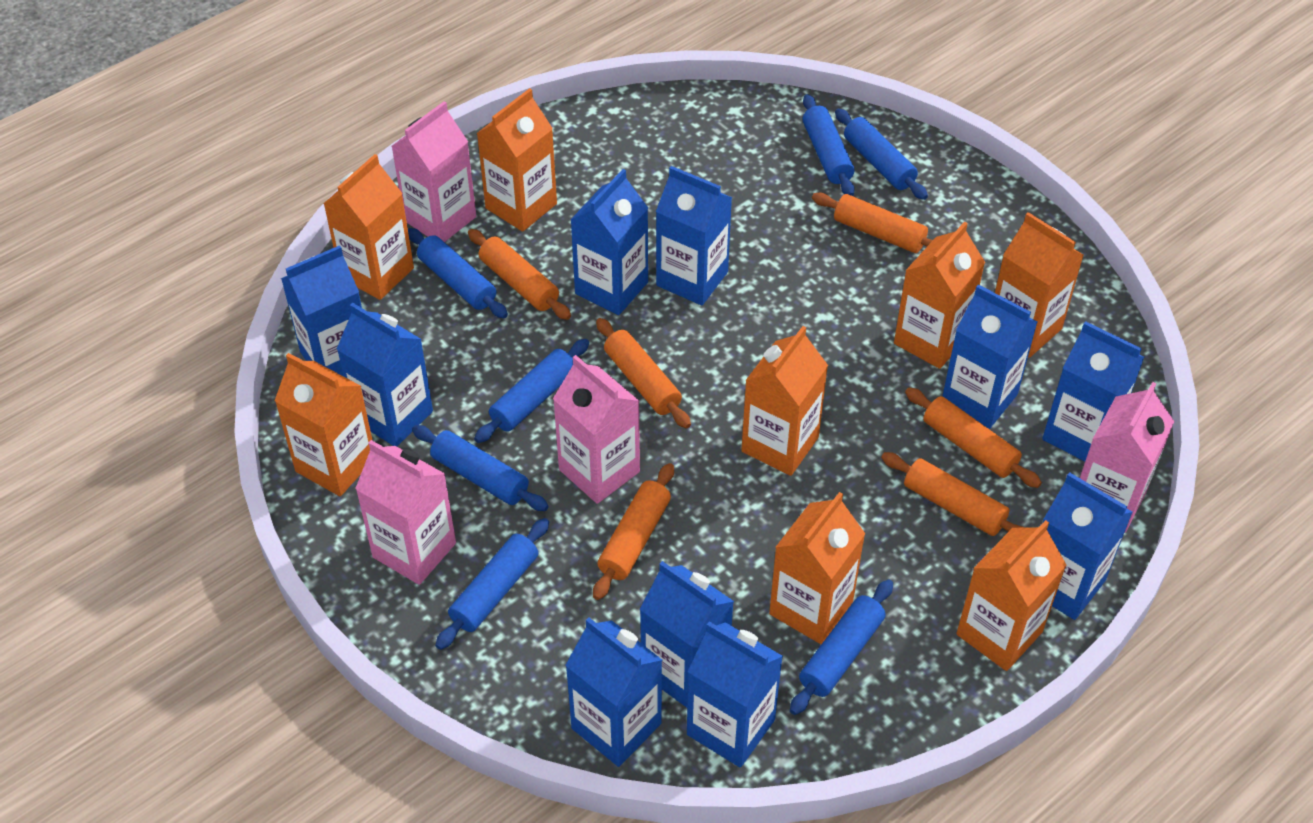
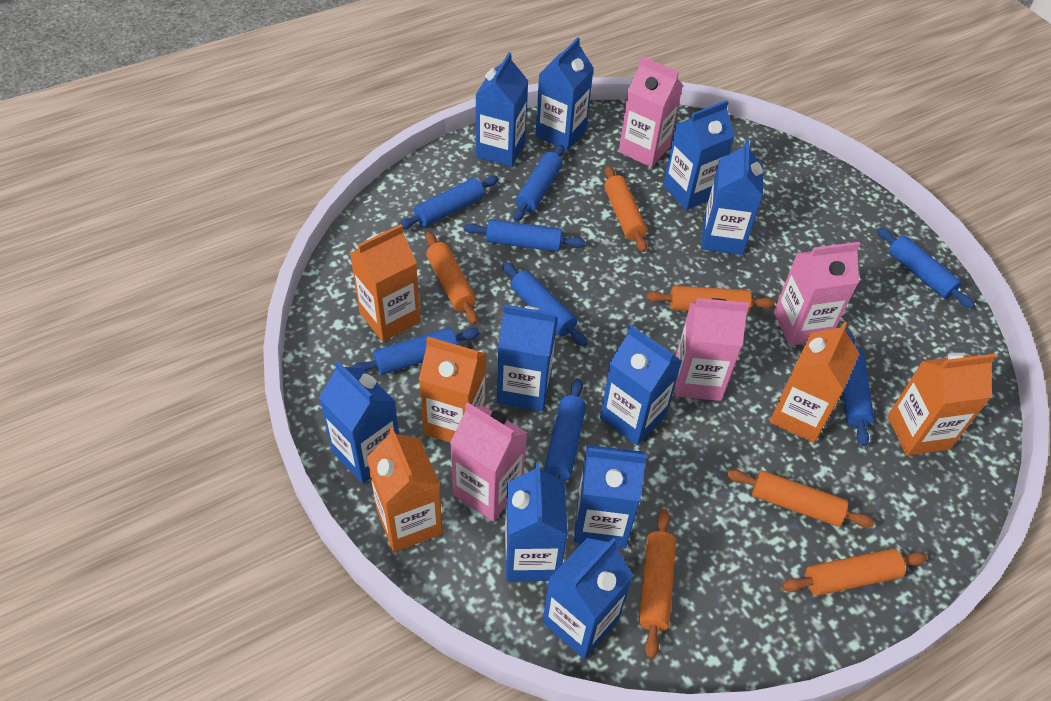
blue rolling pin: [408,228,508,318] [412,425,549,511] [435,518,549,650] [474,339,589,443] [790,579,893,715] [803,94,855,196] [835,108,928,200] = 7 -> [352,328,480,375] [398,176,499,230] [464,219,585,252] [502,262,587,346] [513,145,564,222] [544,379,586,481] [843,331,874,446] [877,227,975,309] = 8
orange carton: [275,353,373,496] [323,154,414,300] [477,88,557,232] [741,326,828,476] [769,492,865,644] [894,221,985,369] [956,520,1067,671] [995,212,1084,358] = 8 -> [350,224,421,342] [367,427,443,552] [419,337,487,442] [770,321,859,443] [888,353,996,456] = 5

